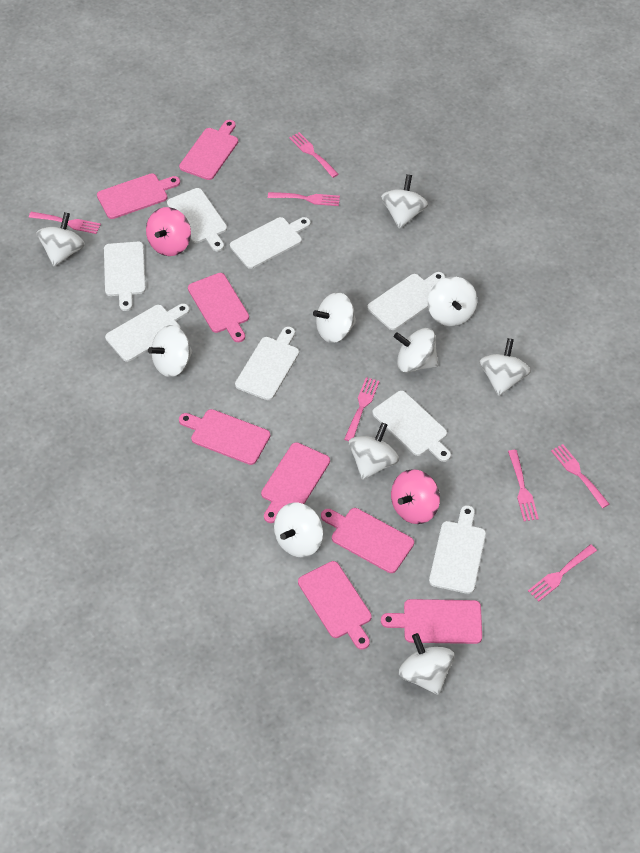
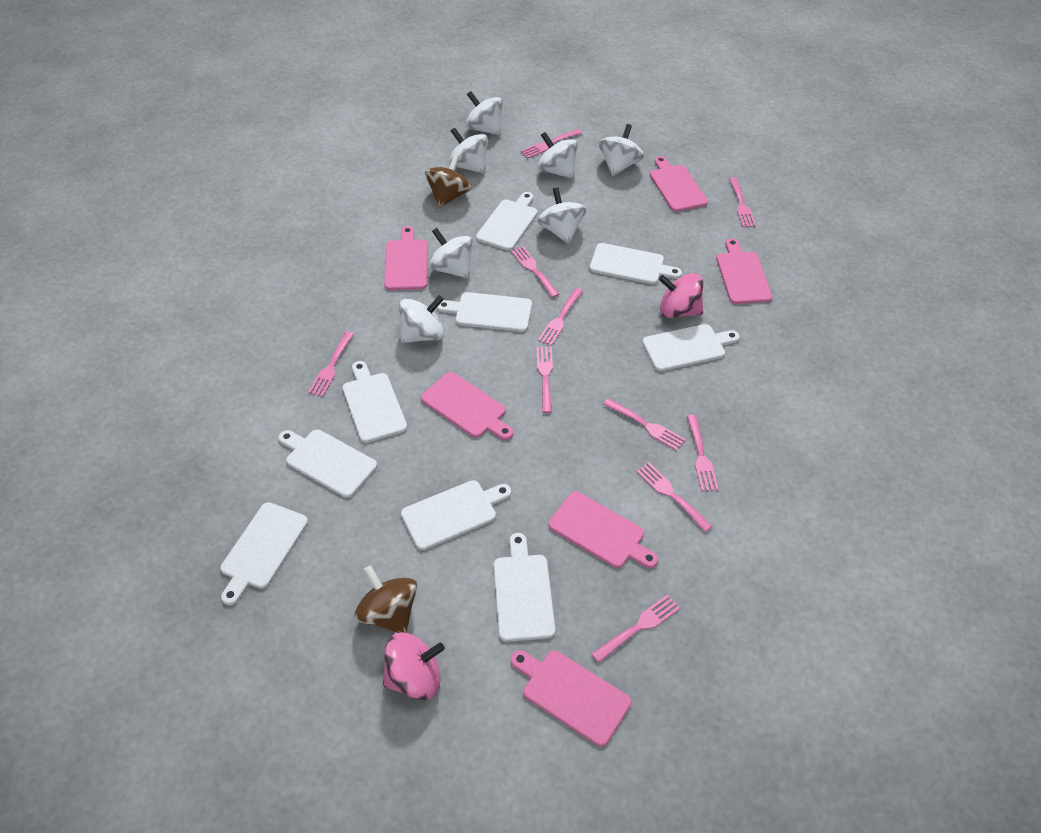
brown spinning top: none = 0 -> [355,565,417,633] [425,154,471,208] = 2
pink cutting board: [97,173,180,219] [179,120,238,180] [179,409,270,465] [188,273,249,342] [261,442,330,523] [298,561,372,650] [321,508,414,573] [381,599,482,644] = 8 -> [384,226,428,290] [421,372,513,440] [511,650,631,746] [548,491,658,568] [650,156,708,212] [716,238,772,304] = 6
pink fork: [29,212,101,234] [268,192,340,206] [289,132,338,178] [344,377,380,441] [508,450,539,521] [528,544,597,602] [551,444,609,508] = 7 -> [308,331,354,397] [511,246,559,298] [521,129,582,158] [536,347,553,413] [538,288,583,346] [592,594,680,663] [603,398,686,451] [636,463,712,532] [687,415,719,491] [729,178,756,227] = 10
white cutting board: [104,241,146,311] [105,304,189,362] [167,188,227,251] [230,217,310,269] [235,327,299,400] [367,272,445,330] [372,390,451,462] [429,505,486,594] = 8 -> [220,502,308,605] [279,429,377,498] [343,361,407,443] [401,480,511,550] [437,292,532,332] [476,192,538,251] [494,533,555,642] [590,243,682,284] [642,324,740,371] = 9
white spinning top: [36,212,85,267] [148,325,193,377] [274,503,323,557] [313,292,356,343] [349,423,399,480] [381,174,428,229] [394,328,438,373] [399,633,454,695] [428,277,477,326] [479,338,531,396] = 10 -> [399,295,444,343] [429,228,473,279] [449,127,488,174] [466,91,503,135] [537,132,578,179] [537,187,586,244] [599,124,644,176] = 7

